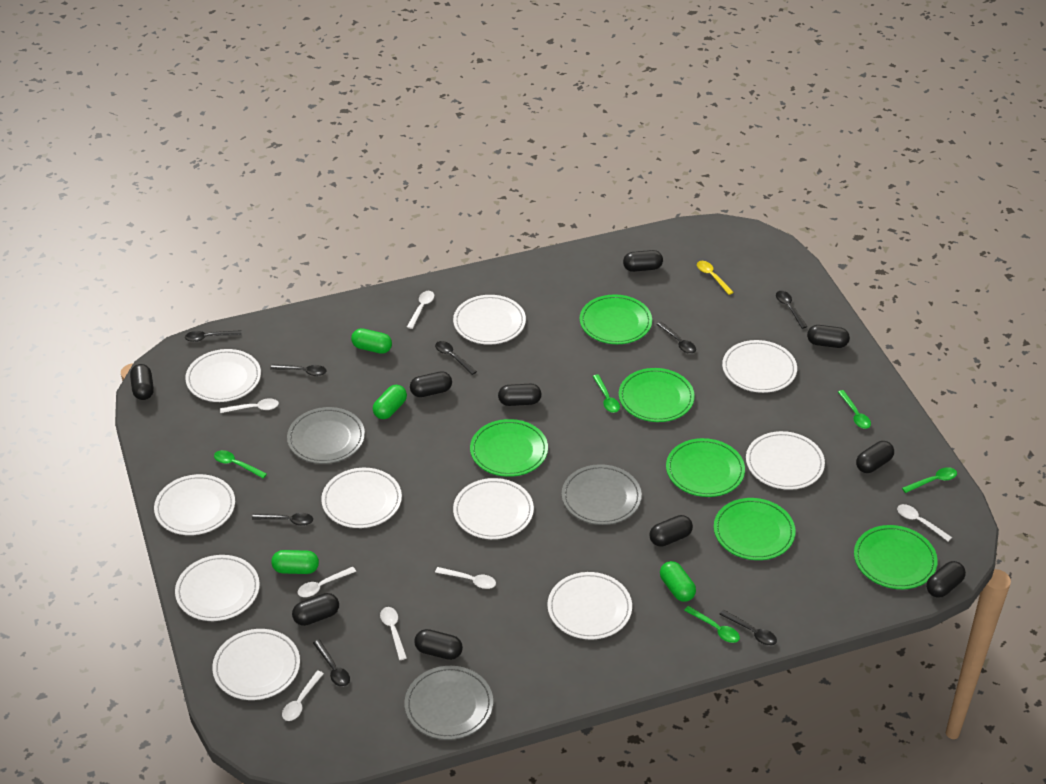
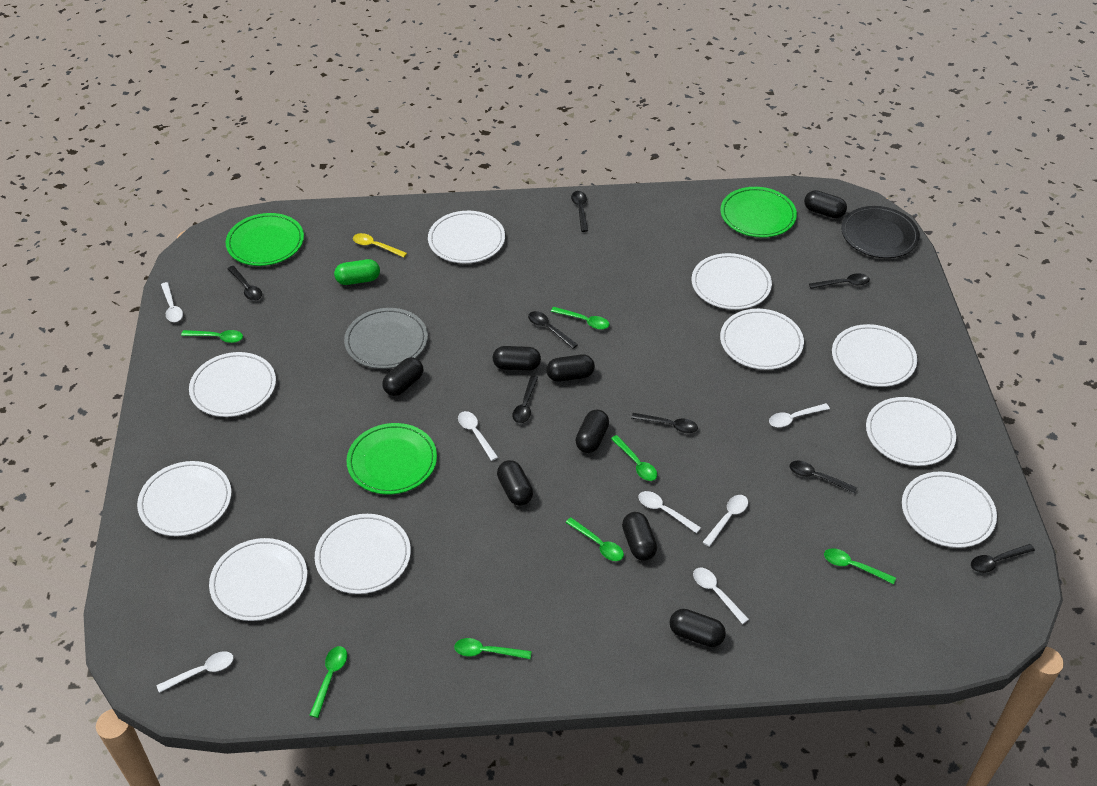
black capsule: [130,364,154,400] [292,593,339,626] [410,371,452,397] [414,629,463,660] [498,384,541,406] [623,250,663,272] [649,515,693,547] [807,325,850,348] [856,441,894,473] [926,561,966,598] = 10 -> [382,357,423,396] [492,346,541,371] [497,460,533,506] [546,354,595,382] [575,410,609,453] [622,512,657,561] [669,609,726,647] [804,190,847,219] = 8
black plate: none = 0 -> [841,206,920,258] = 1
green capsule: [271,550,319,574] [351,328,392,354] [373,385,407,419] [660,561,696,602] = 4 -> [334,259,380,285] = 1
green plate: [470,419,548,477] [580,294,652,344] [619,368,695,422] [666,438,745,497] [714,498,796,560] [854,525,938,589] = 6 -> [226,213,304,266] [346,423,437,494] [720,187,797,238] = 3
green spoon: [214,450,267,478] [593,374,620,413] [684,606,740,643] [838,390,871,429] [902,467,957,493] = 5 -> [181,330,243,343] [309,646,347,718] [454,638,532,659] [551,307,610,330] [565,518,624,561] [611,435,657,481] [824,548,896,584] = 7
grey plate: [287,407,365,464] [404,666,493,740] [562,464,642,525] = 3 -> [344,308,428,369] = 1

